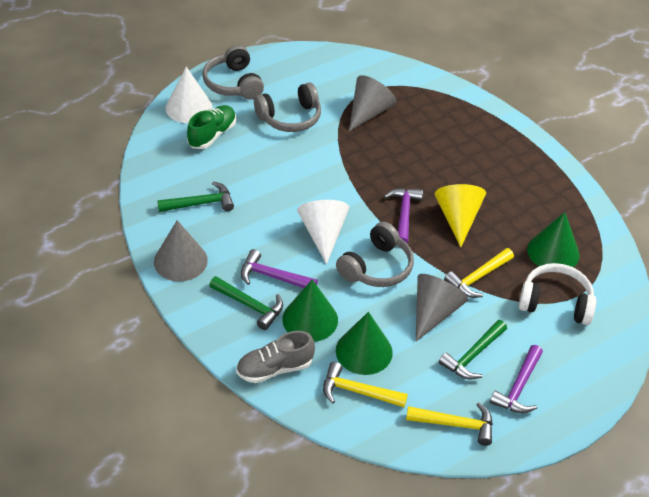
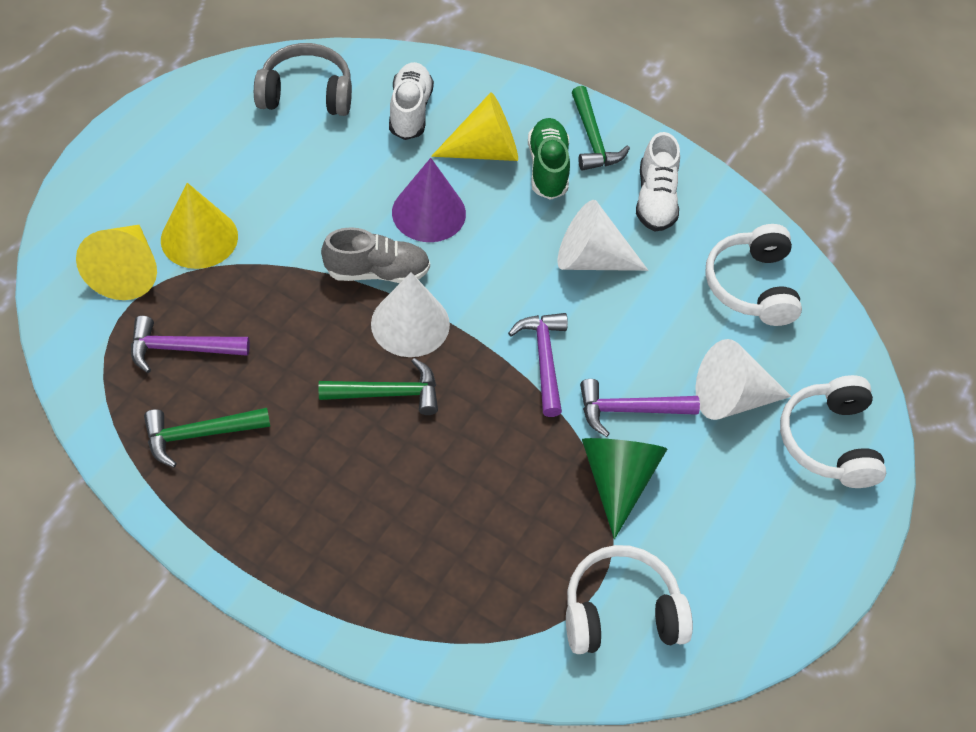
green cone: [282,280,338,342] [336,312,393,375] [527,212,580,267] = 3 -> [582,438,667,539] = 1
grey cone: [154,220,208,282] [349,75,397,131] [416,274,468,341] = 3 -> none = 0
grey headphones: [202,45,264,100] [254,83,321,132] [336,222,414,287] = 3 -> [254,43,352,116] = 1
purple cone: none = 0 -> [392,158,466,242] = 1
white cone: [166,67,213,123] [297,200,349,264] = 2 -> [371,272,450,357] [557,200,648,271] [696,339,792,420] = 3
white headphones: [519,263,596,325] = 1 -> [566,545,693,654] [705,224,802,326] [780,375,886,488] = 3
white shoe: none = 0 -> [389,62,434,140] [636,132,680,231] = 2
yellow cone: [435,184,486,247] = 1 -> [76,225,157,300] [161,183,238,269] [431,92,518,161] = 3
yellow hammer: [323,362,408,407] [406,402,493,446] [444,248,514,298] = 3 -> none = 0

